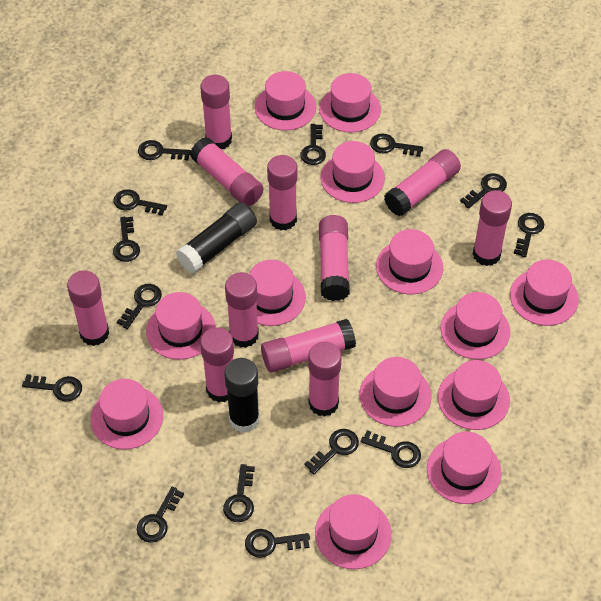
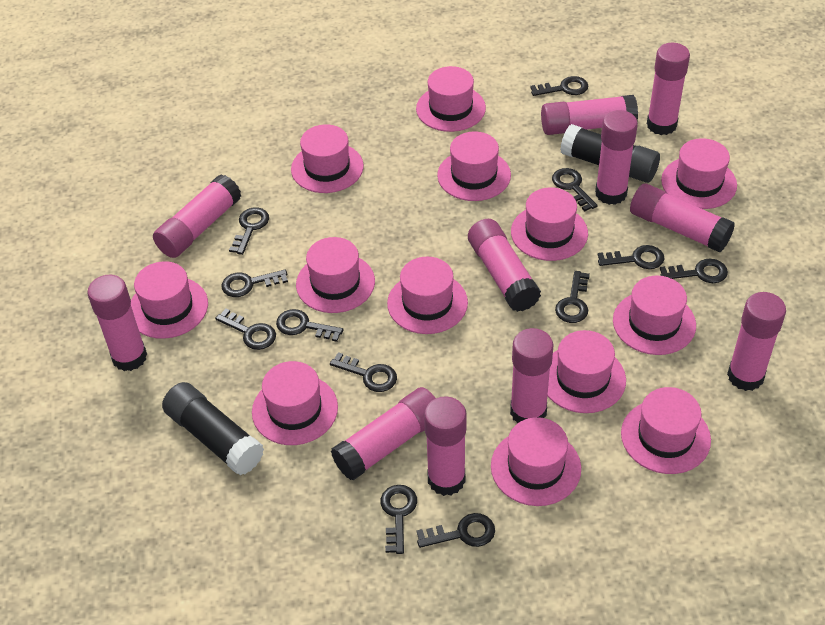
black key: [22,374,82,402] [113,189,167,216] [113,217,140,262] [117,284,162,329] [137,486,184,543] [138,140,191,160] [223,464,255,522] [245,529,310,558] [300,124,326,165] [304,429,359,474] [361,430,421,468] [370,133,423,157] [460,173,507,209] [514,213,544,257] = 14 -> [215,309,276,350] [222,269,288,297] [229,208,269,255] [276,309,343,342] [330,352,397,392] [380,485,417,554] [416,513,495,548] [530,76,588,96] [552,168,598,211] [555,271,590,323] [598,245,664,269] [660,259,728,283] = 12

